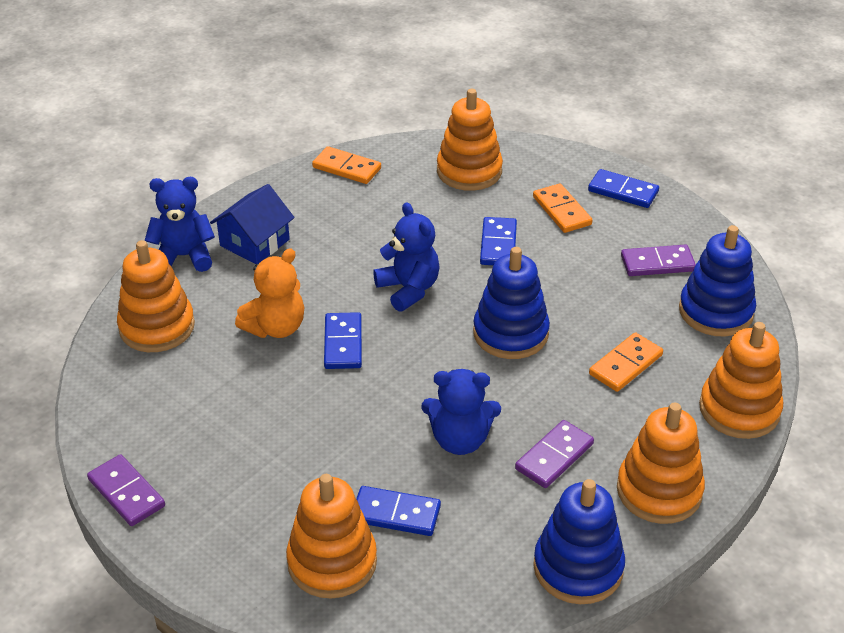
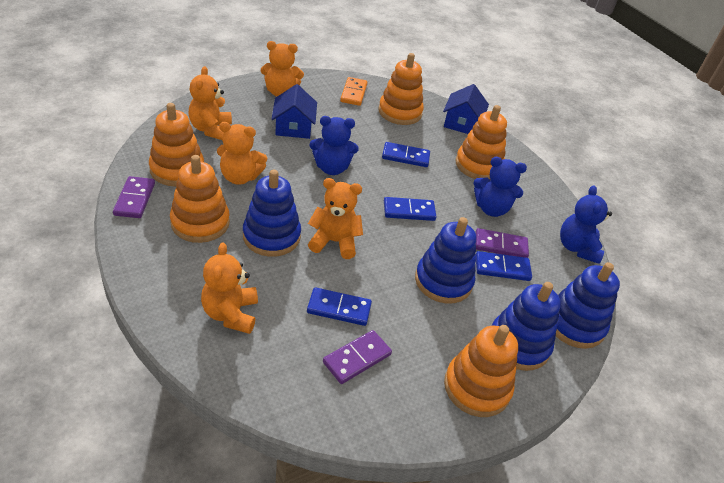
blue house: [210,184,295,264] = 1 -> [272,84,317,139] [443,84,489,134] = 2
blue stacking toy: [473,247,550,359] [533,479,625,604] [679,225,756,336] = 3 -> [243,170,301,257] [415,217,476,304] [492,282,561,371] [556,262,620,349] = 4
orange domino: [312,146,381,184] [533,183,592,233] [589,332,663,392] = 3 -> [340,77,367,106] = 1
orange teddy bear: [235,248,304,338] = 1 -> [188,66,232,140] [201,243,258,334] [217,122,267,185] [261,41,304,96] [308,178,363,259] = 5

